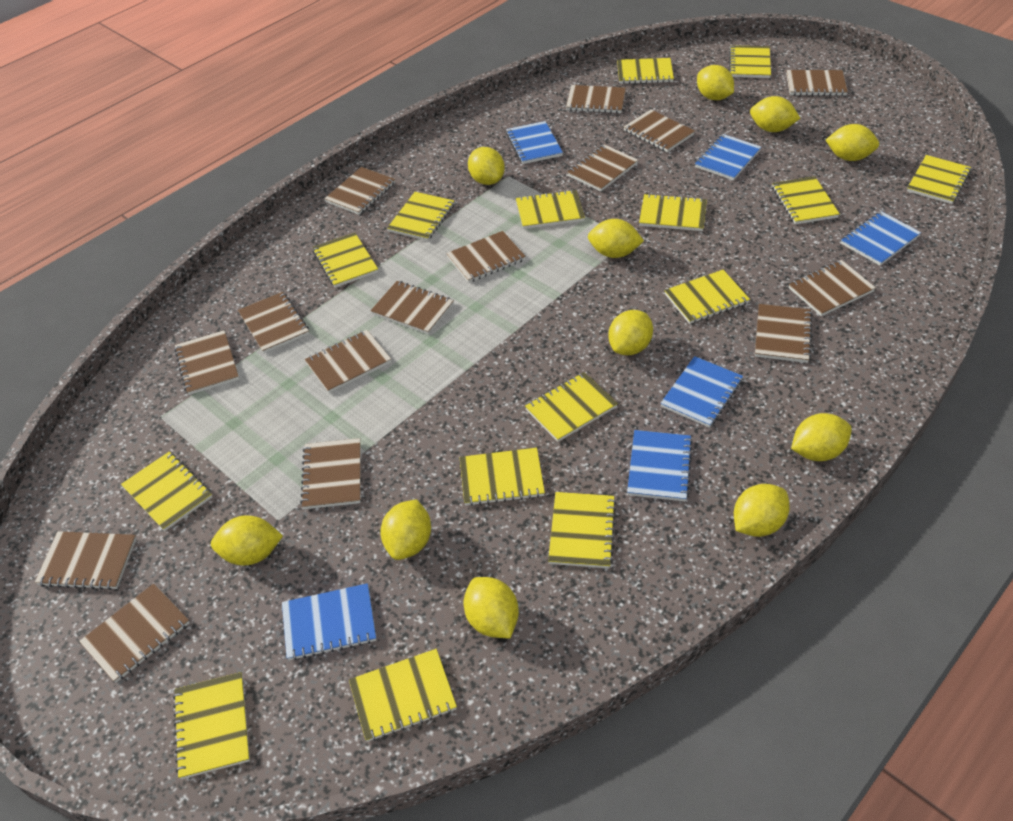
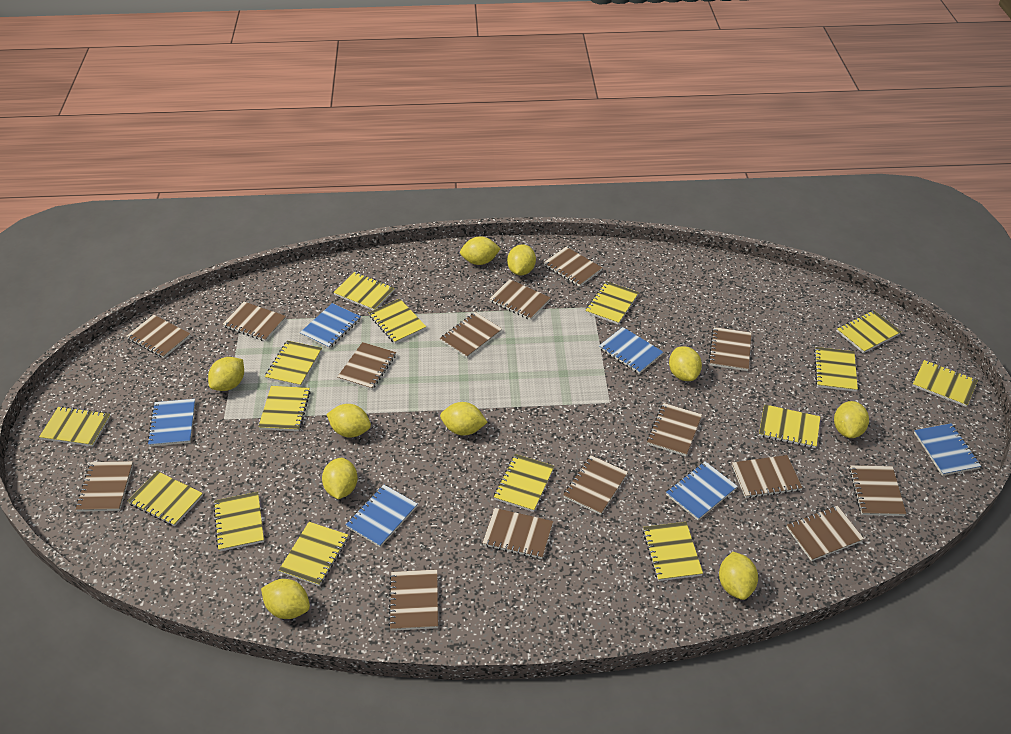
yellow lemon: [211,515,283,566] [381,499,431,560] [464,577,519,638] [468,147,505,185] [588,219,644,258] [608,310,653,355] [697,65,734,100] [734,484,790,537] [750,96,800,132] [791,413,852,461] [826,124,879,161] = 11 -> [208,357,244,391] [261,579,310,619] [322,458,358,499] [327,404,371,438] [440,402,488,436] [460,236,501,265] [507,245,536,275] [669,346,702,381] [719,552,758,600] [834,401,869,438] = 10

